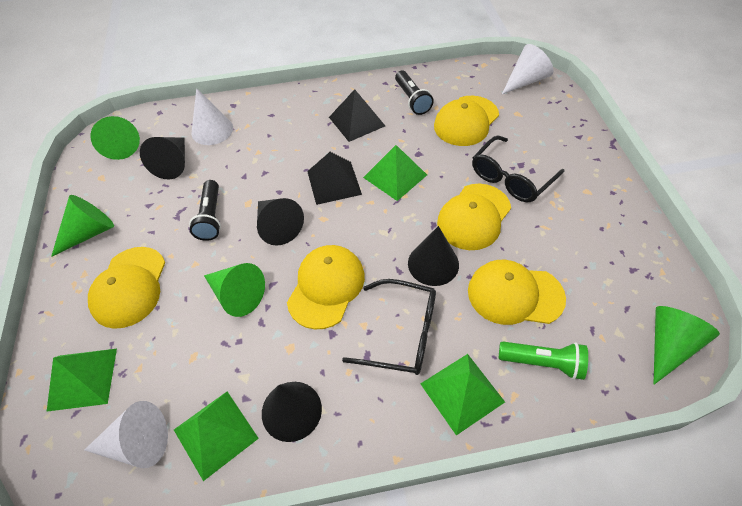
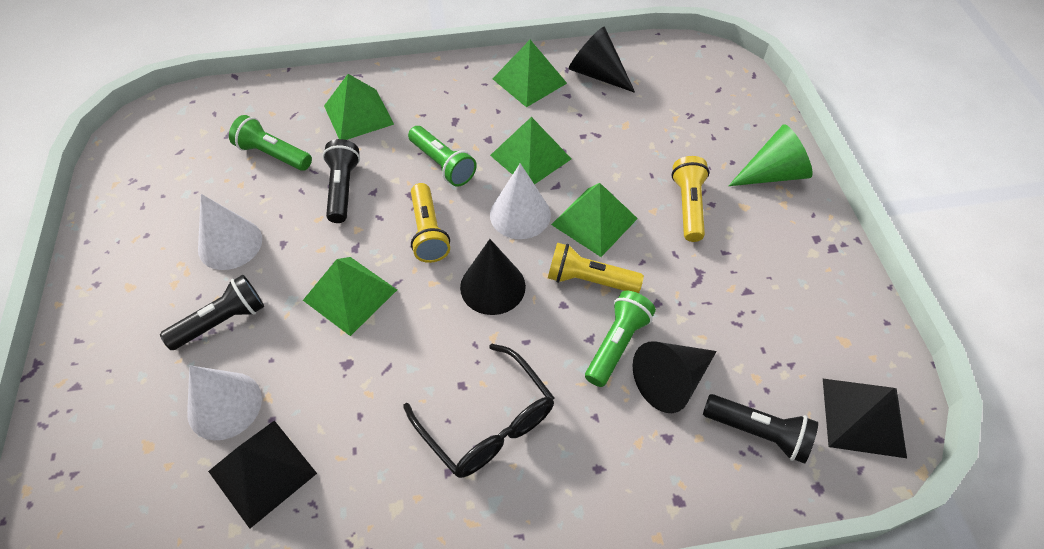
black cone: [140,137,185,179] [257,198,304,245] [262,382,322,442] [408,226,459,286] = 4 -> [460,239,526,315] [569,27,635,93] [633,341,717,413] = 3
black flashlight: [189,180,221,241] [395,70,434,115] = 2 -> [160,275,264,350] [323,139,360,223] [703,394,818,464] = 3
black glasses: [342,279,436,375] [472,135,565,202] = 2 -> [403,344,554,478] = 1
green cone: [51,195,114,257] [90,116,140,160] [204,263,265,317] [654,306,720,385] = 4 -> [728,124,812,186] = 1
green flashlight: [499,342,588,380] = 1 -> [229,115,312,171] [408,126,477,187] [585,291,656,387] = 3
green pyramid: [47,349,117,412] [174,392,259,481] [363,145,427,201] [420,354,505,435] = 4 -> [303,257,397,336] [324,74,394,140] [490,117,571,185] [492,40,567,107] [551,183,638,257] = 5
yellow cap: [88,247,165,329] [287,245,365,329] [434,96,499,146] [437,184,511,250] [468,260,566,325] = 5 -> none = 0
yellow flashlight: none = 0 -> [411,183,450,263] [548,243,644,293] [671,156,710,242] = 3

